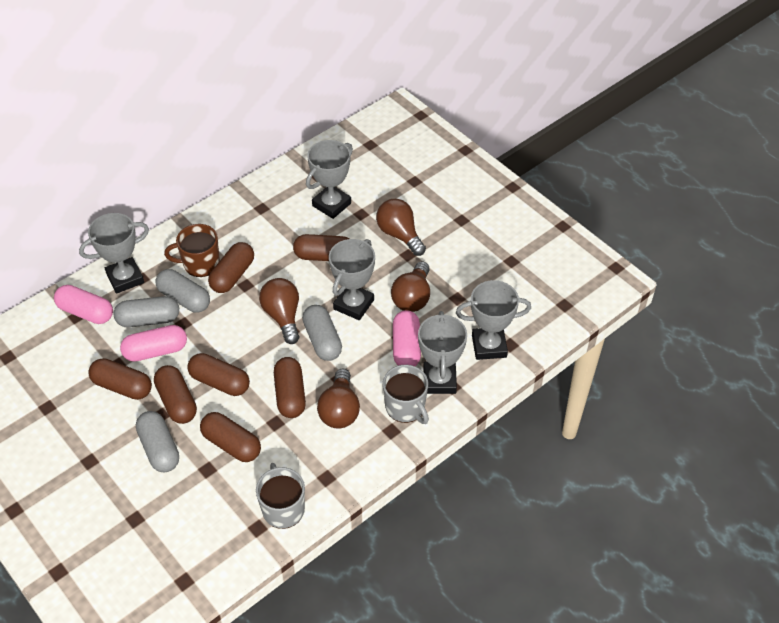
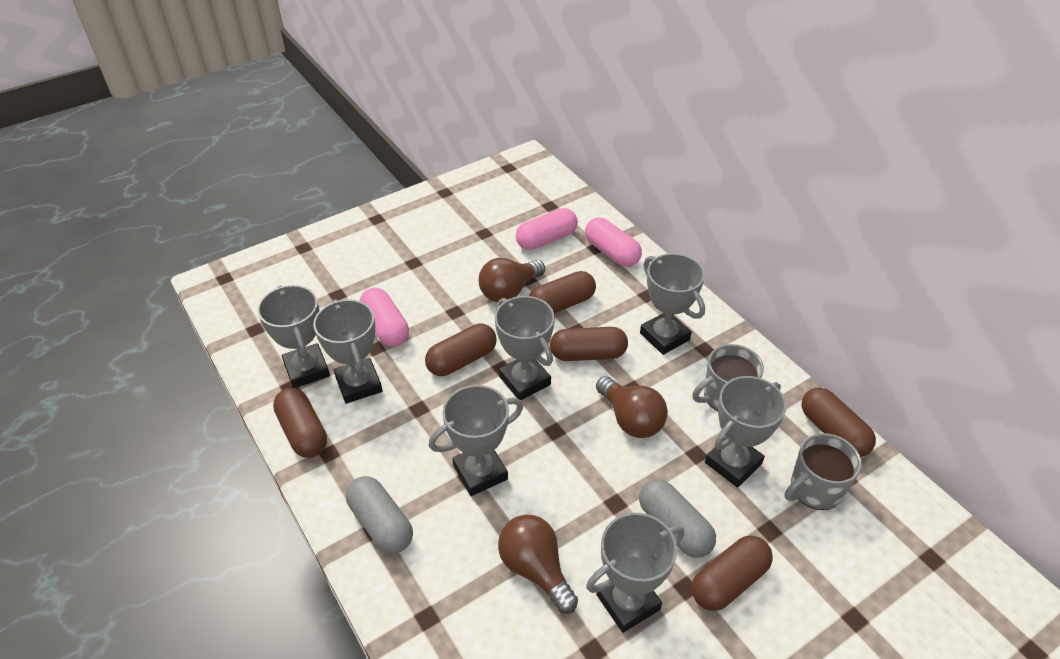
brown capsule: [88,358,152,400] [154,365,197,424] [187,353,250,396] [200,412,261,462] [208,242,254,293] [274,357,306,418] [293,234,349,261] = 7 -> [273,388,327,458] [425,324,497,376] [529,271,596,313] [550,327,628,361] [692,535,773,611] [802,388,876,457] = 6
brown light bulb: [259,278,299,344] [317,369,360,429] [376,199,426,256] [391,261,430,312] = 4 -> [479,258,545,302] [498,515,578,614] [596,376,668,438] = 3
brown mug: [164,224,220,277] = 1 -> none = 0
grey capsule: [114,296,179,327] [136,411,179,473] [156,269,210,313] [302,305,342,361] = 4 -> [346,476,413,554] [639,479,716,558] = 2
grey trophy: [79,213,149,294] [306,140,353,219] [329,239,375,320] [418,311,467,394] [456,280,531,360] = 5 -> [257,285,330,388] [313,299,382,404] [429,385,523,496] [495,296,555,400] [586,513,684,633] [640,253,705,355] [705,376,787,488] = 7

